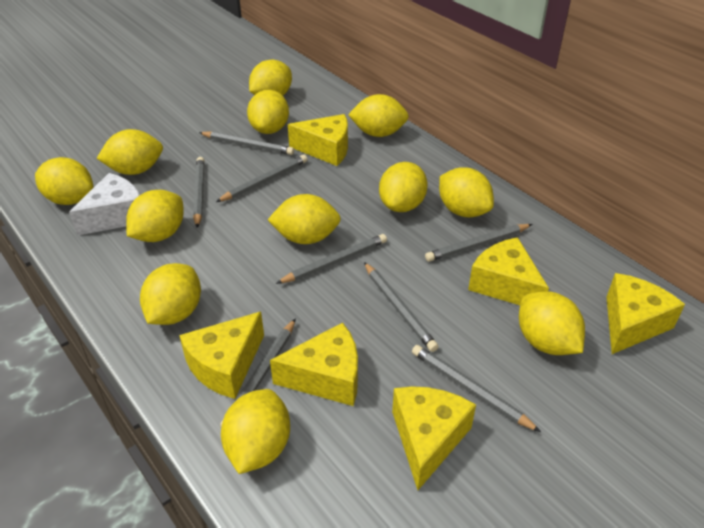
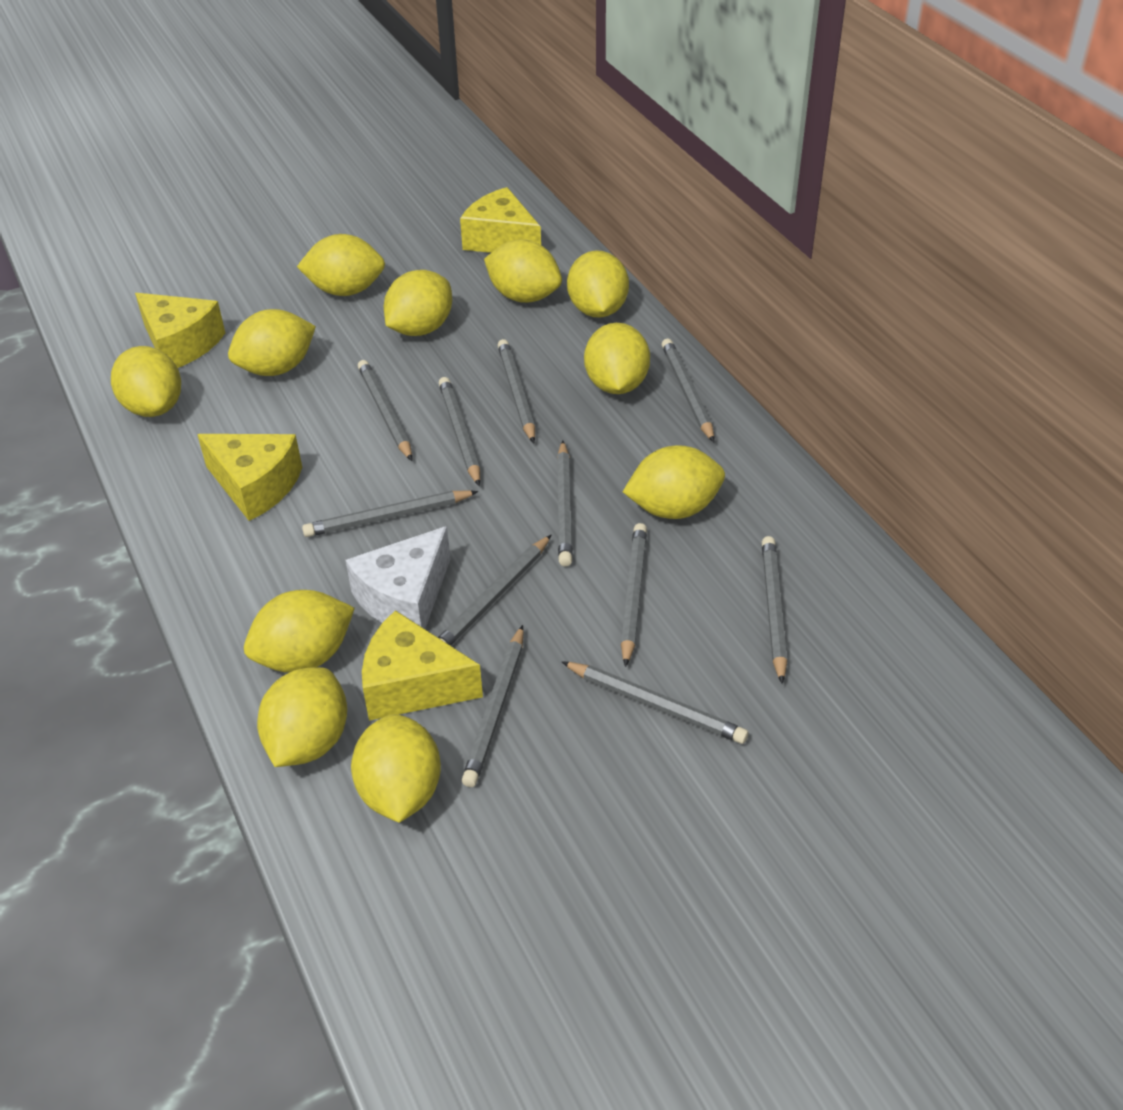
grey pencil: [193,157,205,228] [199,131,294,155] [216,155,308,202] [220,318,296,427] [276,234,387,284] [364,262,439,352] [412,345,541,432] [425,224,532,262] = 8 -> [302,490,479,537] [358,360,412,461] [438,535,551,646] [439,377,480,486] [462,625,524,787] [498,339,535,443] [557,441,573,566] [561,661,748,744] [621,523,647,667] [661,339,714,442] [762,536,787,684] = 11
yellow cheese: [179,312,264,399] [270,323,358,406] [288,114,348,166] [392,386,476,490] [468,237,549,305] [607,273,685,354] = 6 -> [135,293,225,368] [197,434,302,521] [362,610,483,721] [460,187,541,253] = 4
yellow lemon: [35,157,93,205] [96,129,163,175] [126,190,184,242] [140,263,201,325] [221,389,290,474] [247,90,289,134] [249,60,292,95] [268,194,341,244] [348,94,409,137] [379,162,428,212] [439,167,494,217] [519,291,585,355] = 12 -> [111,346,181,417] [228,309,316,376] [244,590,355,673] [257,667,347,767] [297,234,385,296] [351,714,441,823] [384,270,452,336] [484,239,562,303] [567,250,629,318] [584,323,650,394] [623,445,725,519] = 11

